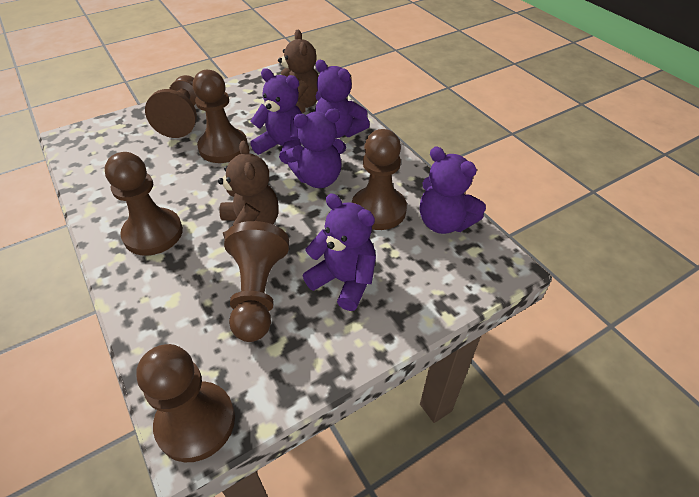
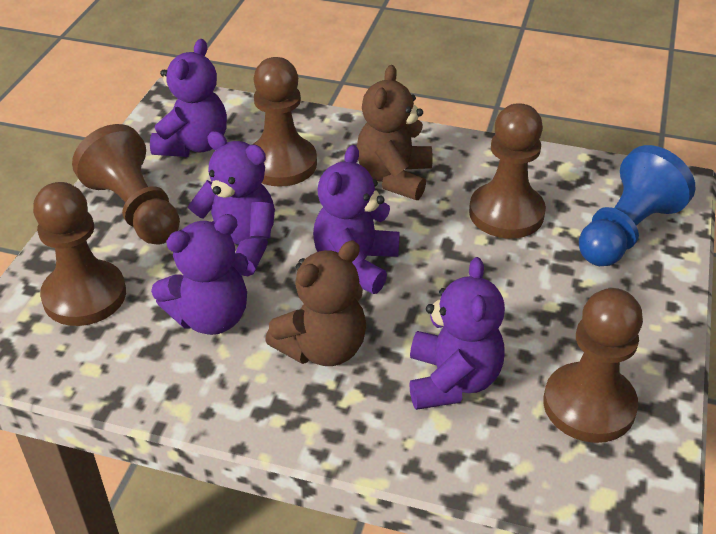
blue pawn: none = 0 -> [579,145,696,266] = 1
brown pawn: [104,152,183,256] [136,344,235,462] [145,75,197,138] [193,70,248,163] [224,221,289,342] [352,129,407,230] = 6 -> [33,182,126,326] [72,124,180,245] [254,57,317,187] [469,103,546,238] [543,288,643,443] = 5

